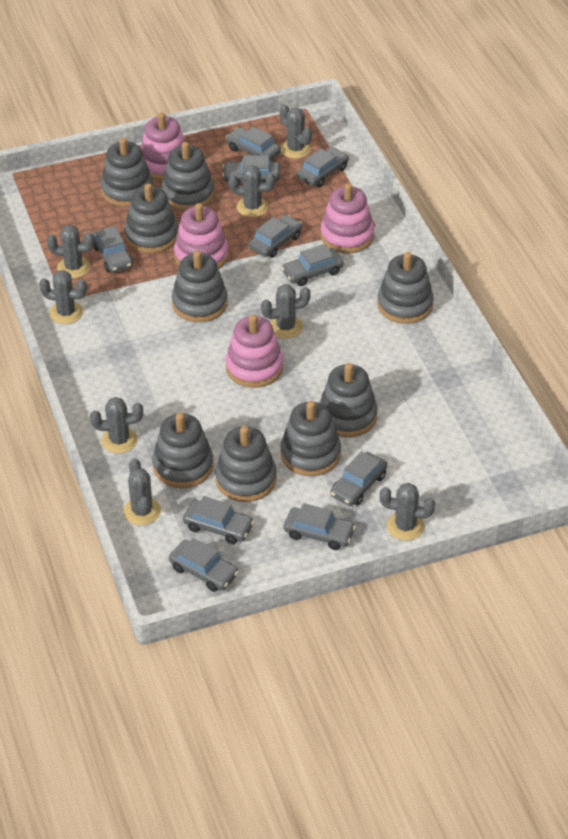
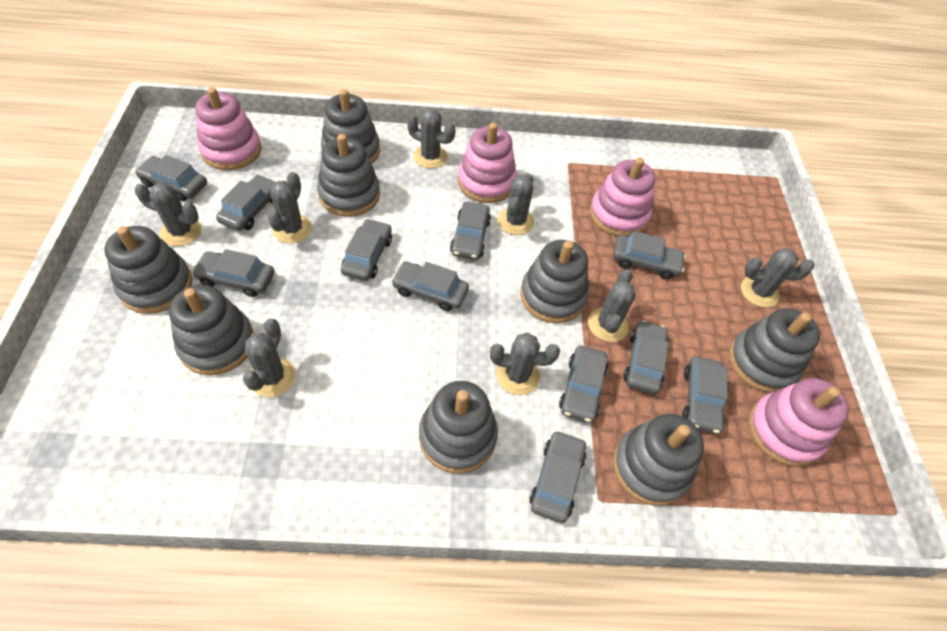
grey car: [93,226,133,273] [169,538,239,592] [183,496,254,544] [222,155,280,184] [226,127,281,160] [249,215,302,258] [281,244,344,286] [284,503,356,550] [297,147,349,187] [330,451,388,506] = 10 -> [135,155,207,201] [192,249,275,297] [216,175,277,231] [341,219,392,281] [391,261,469,311] [450,202,491,260] [529,430,586,523] [559,345,608,423] [613,231,686,279] [623,320,669,394] [682,356,727,434] = 11
grey stacking toy: [101,138,153,207] [124,183,178,253] [152,413,214,488] [161,142,214,211] [172,251,228,322] [215,426,277,502] [281,401,341,476] [319,363,378,438] [377,252,434,324] = 9 -> [104,226,192,314] [169,285,254,375] [317,134,380,217] [321,89,380,164] [419,381,498,474] [520,240,589,323] [613,414,704,506] [729,308,820,393] = 8

